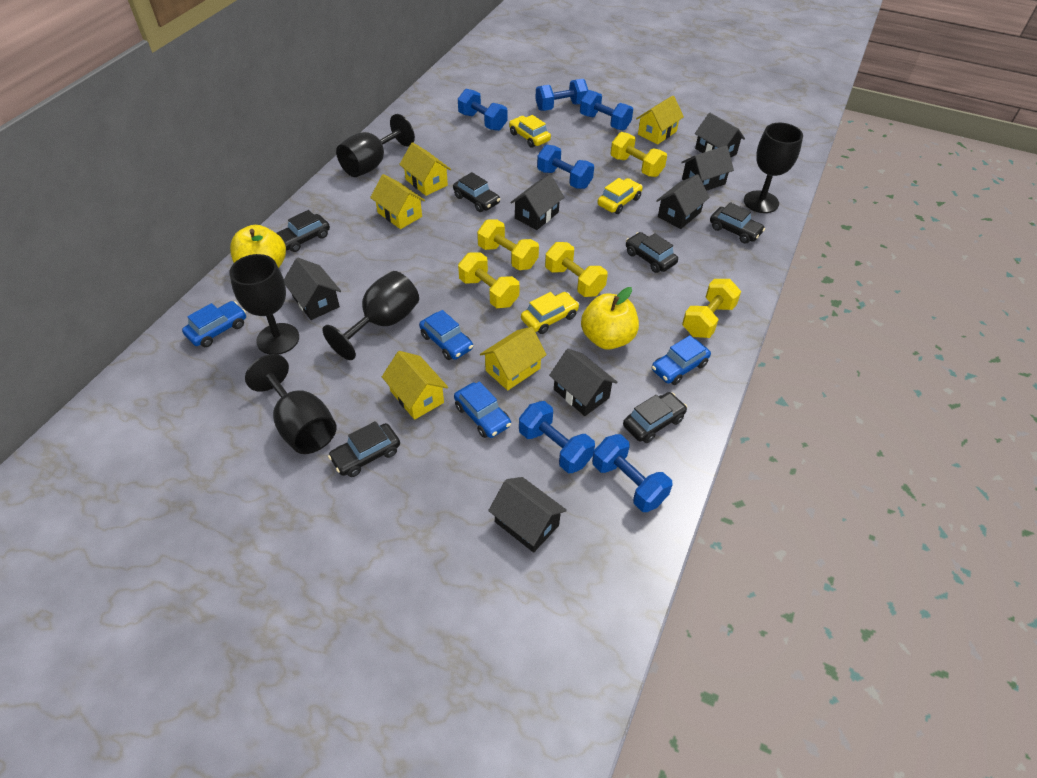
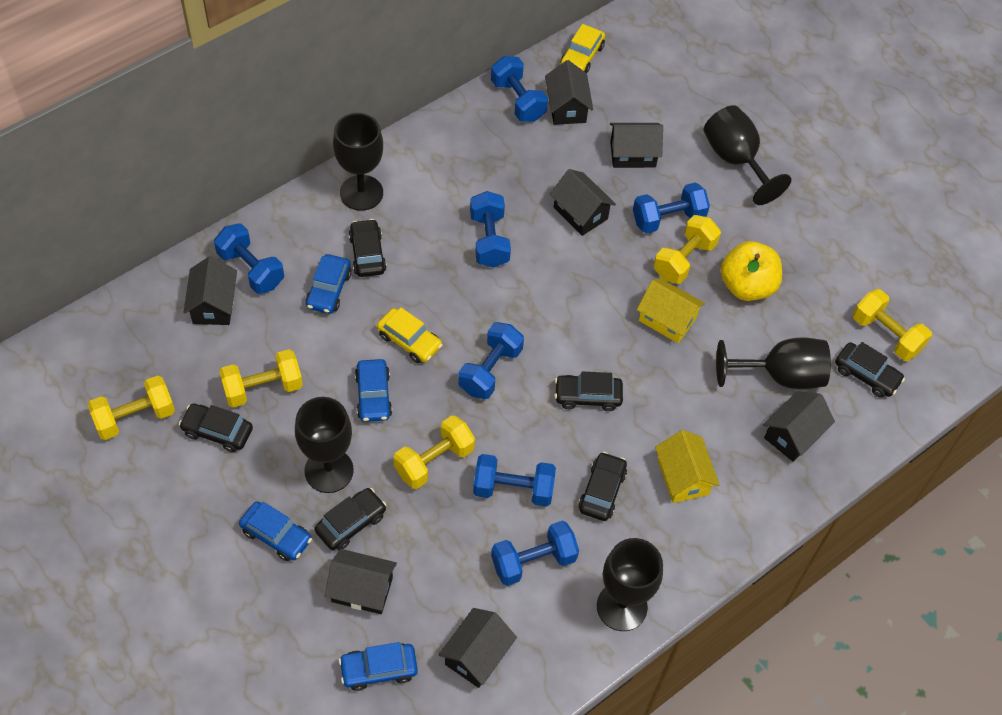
blue dumbbell: [458,89,507,131] [519,401,595,473] [535,79,588,111] [537,145,594,189] [580,90,633,131] [592,434,673,512] = 6 -> [214,223,284,294] [458,322,524,399] [470,191,511,268] [473,454,556,506] [491,56,548,122] [491,521,579,586] [633,182,710,234] = 7
yellow apple: [230,225,286,268] [581,287,639,349] = 2 -> [720,241,782,301] = 1
yellow car: [509,115,551,148] [521,292,579,334] [597,178,643,214] = 3 -> [377,307,442,363] [561,24,605,73] = 2
yellow house: [370,174,425,229] [382,351,448,420] [399,142,451,196] [480,327,547,391] [636,96,684,144] = 5 -> [637,278,705,343] [655,430,720,503] = 2

